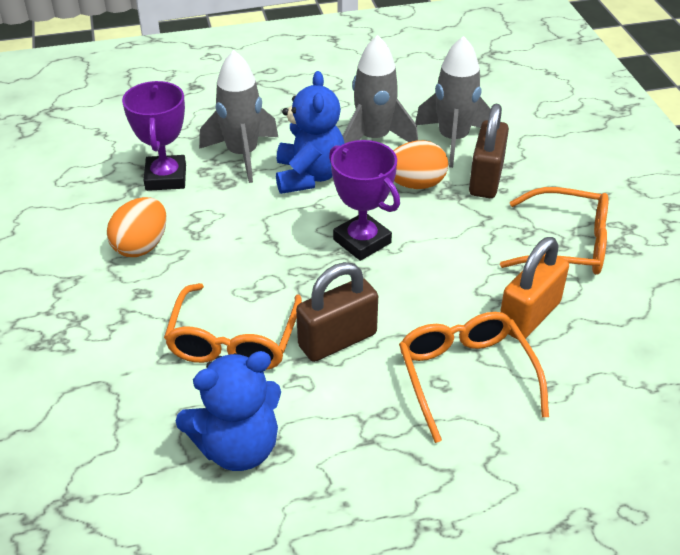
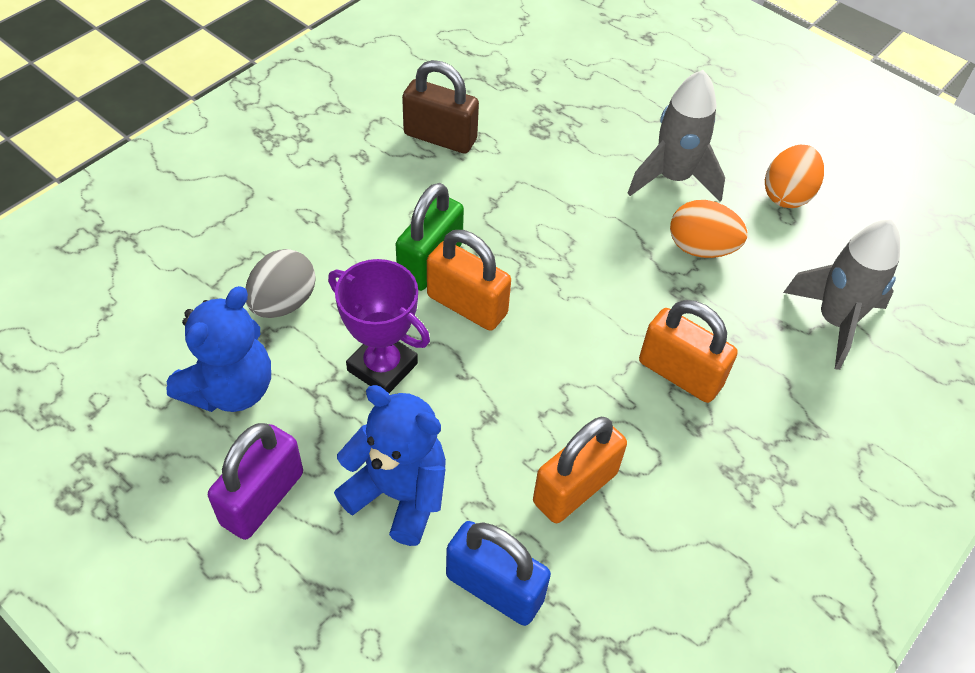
blue padlock: none = 0 -> [446,521,551,626] = 1
brown padlock: [296,262,378,362] [469,104,509,198] = 2 -> [402,60,479,154] = 1
green padlock: none = 0 -> [396,183,464,291] = 1
grey egg: none = 0 -> [245,249,316,318] = 1
grey rocket: [199,50,278,183] [343,35,418,143] [415,36,491,168] = 3 -> [628,70,725,202] [783,220,900,370] = 2
orange glasses: [164,283,302,370] [399,312,549,443] [500,187,608,275] = 3 -> none = 0
orange padlock: [500,237,569,340] = 1 -> [427,230,511,331] [533,417,627,523] [639,300,738,403] = 3
purple padlock: none = 0 -> [208,423,303,540] = 1
purple trophy: [122,81,186,191] [329,140,400,261] = 2 -> [328,259,430,393] = 1

